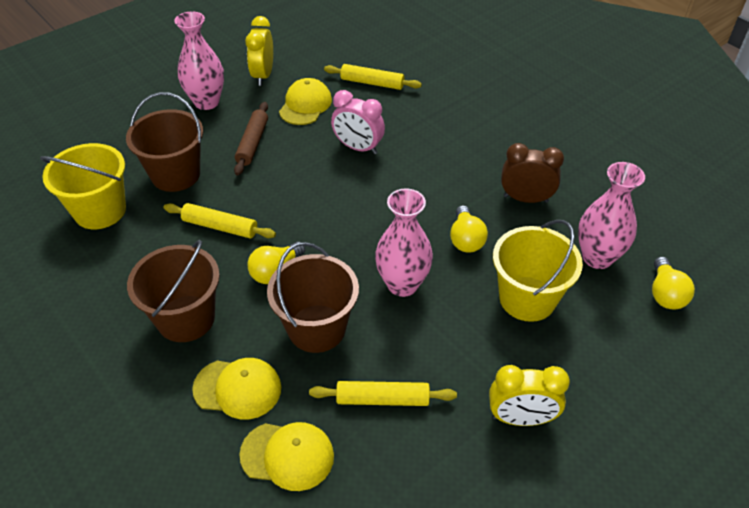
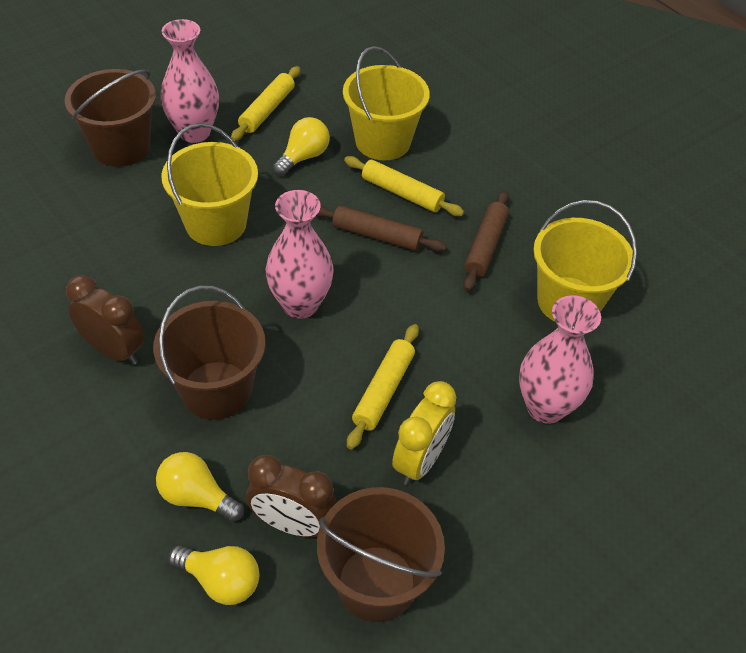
brown clock: [501,143,564,203] = 1 -> [66,275,144,365] [246,455,337,537] = 2
brown rolling pin: [234,102,268,176] = 1 -> [316,206,447,252] [463,190,509,291] = 2
pink clock: [331,90,385,154] = 1 -> none = 0
yellow bucket: [40,143,126,229] [493,220,583,322] = 2 -> [161,123,258,246] [343,46,430,160] [533,200,637,321] = 3
yellow cap: [192,358,281,419] [239,422,334,491] [279,78,332,125] = 3 -> none = 0
yellow clock: [245,16,273,86] [489,365,570,426] = 2 -> [392,381,456,485] = 1

